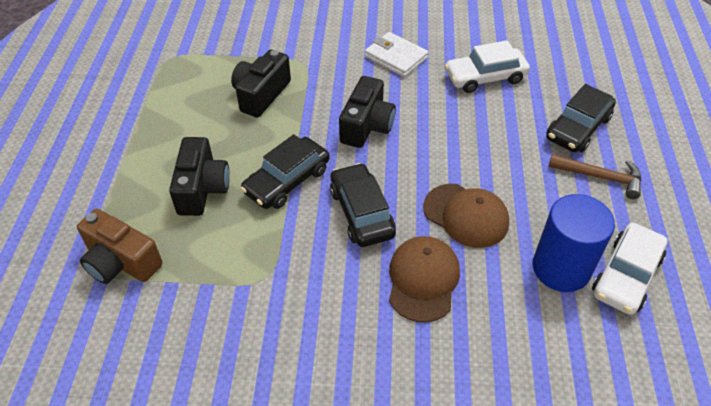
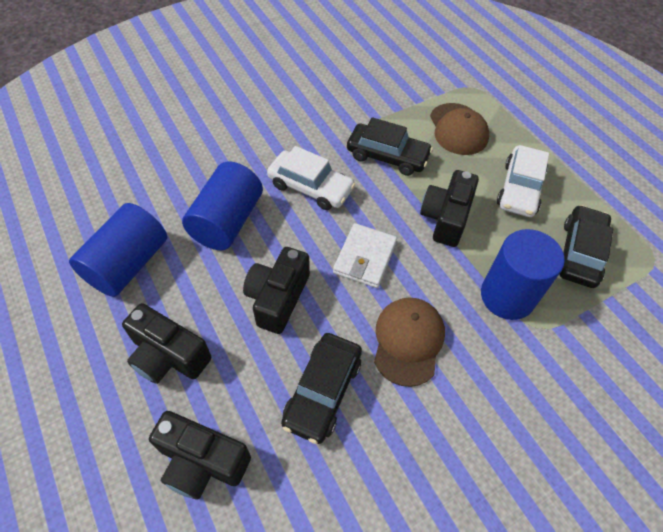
black camera: [169,137,230,216] [231,50,291,118] [339,76,396,148] = 3 -> [122,303,211,384] [149,411,251,500] [243,247,310,334] [420,170,479,247] = 4
blue cylinder: [533,194,615,292] = 1 -> [69,203,167,297] [182,161,263,250] [481,229,565,320] = 3
brown camera: [77,209,162,284] = 1 -> none = 0
brown hammer: [549,154,641,199] = 1 -> none = 0

